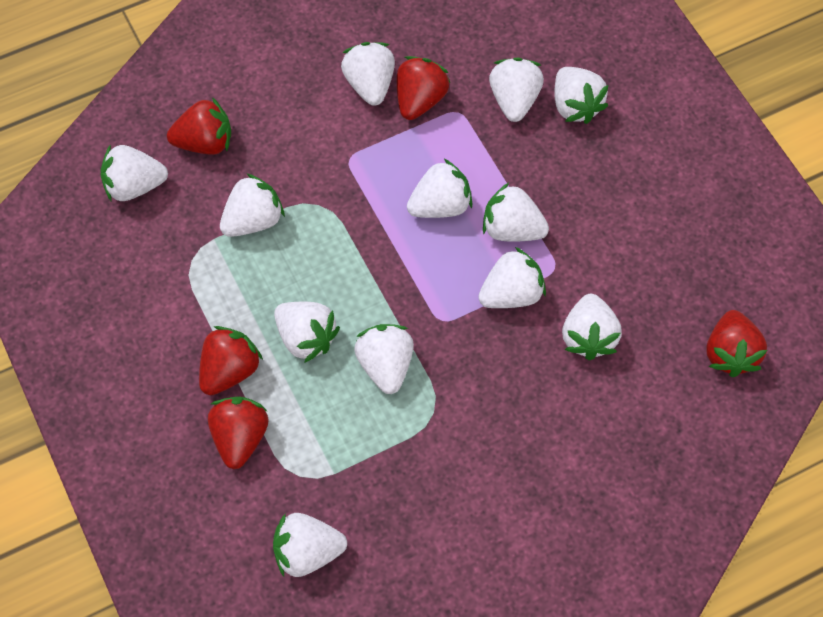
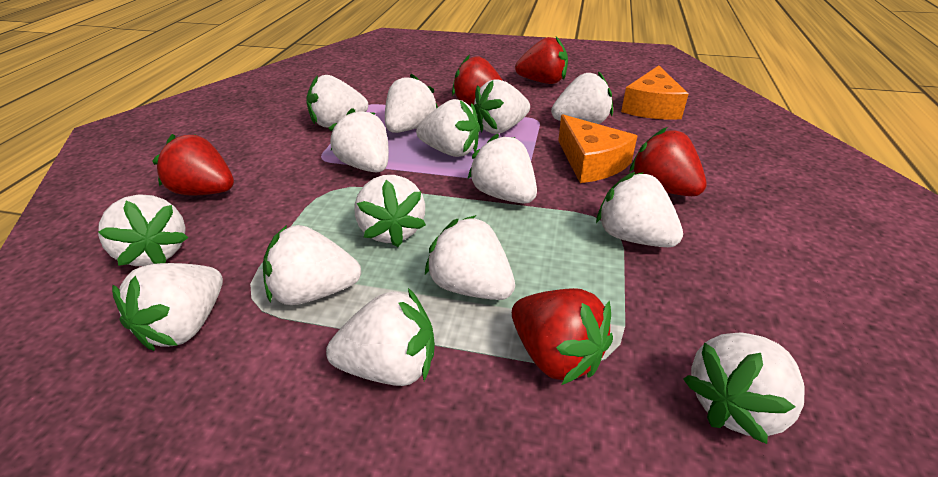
orange cheese: none = 0 -> [558,115,637,183] [621,66,689,120] = 2
white strawberry: [100,144,168,201] [220,173,285,237] [273,513,347,577] [274,301,340,363] [341,42,395,106] [354,324,414,394] [407,159,472,218] [478,247,546,308] [483,183,549,242] [489,58,544,122] [554,67,608,124] [562,294,622,360] = 12 -> [98,194,188,266] [112,263,223,351] [263,225,361,305] [306,75,368,127] [326,288,435,386] [329,108,389,172] [354,175,426,247] [385,74,438,133] [416,99,480,157] [425,215,515,300] [468,134,537,204] [474,79,530,134] [551,71,613,124] [596,172,683,247] [683,332,804,444] = 15

